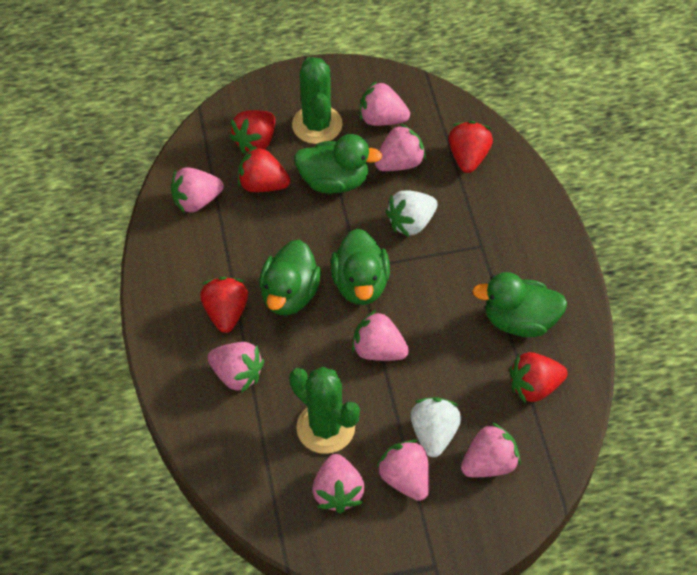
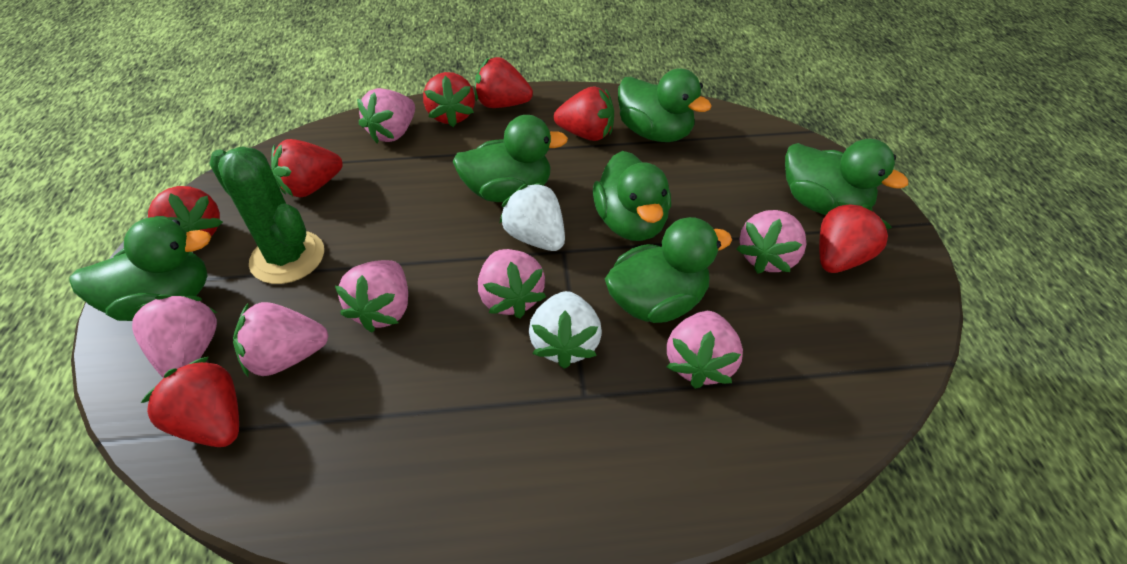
green cactus: [289,367,360,454] [292,57,343,144] = 2 -> [209,146,324,284] = 1
green duck: [259,240,321,315] [294,134,382,193] [331,228,390,305] [472,272,567,337] = 4 -> [70,217,211,321] [453,115,568,202] [593,151,671,241] [605,217,732,323] [618,69,712,142] [785,139,908,215] = 6
pink strawberry: [171,167,224,213] [208,342,264,393] [312,454,365,514] [352,310,409,361] [360,81,410,126] [375,123,426,171] [376,440,430,501] [461,422,521,477] = 8 -> [132,295,217,378] [233,302,328,377] [335,260,408,333] [357,88,415,143] [478,249,546,318] [667,311,743,389] [737,210,806,274] = 7
red strawberry: [200,277,248,333] [229,110,275,153] [238,146,290,192] [448,121,493,173] [509,352,568,403] = 5 -> [141,357,239,447] [148,186,223,236] [271,139,343,198] [423,72,475,127] [475,57,533,108] [554,86,614,141] [819,202,892,273] = 7

